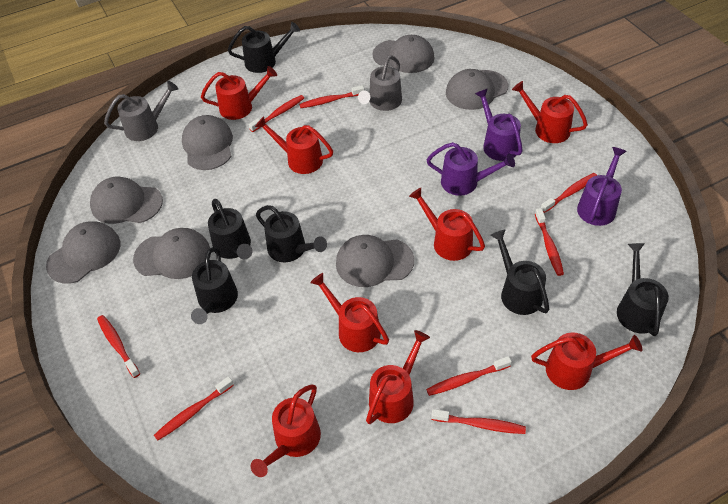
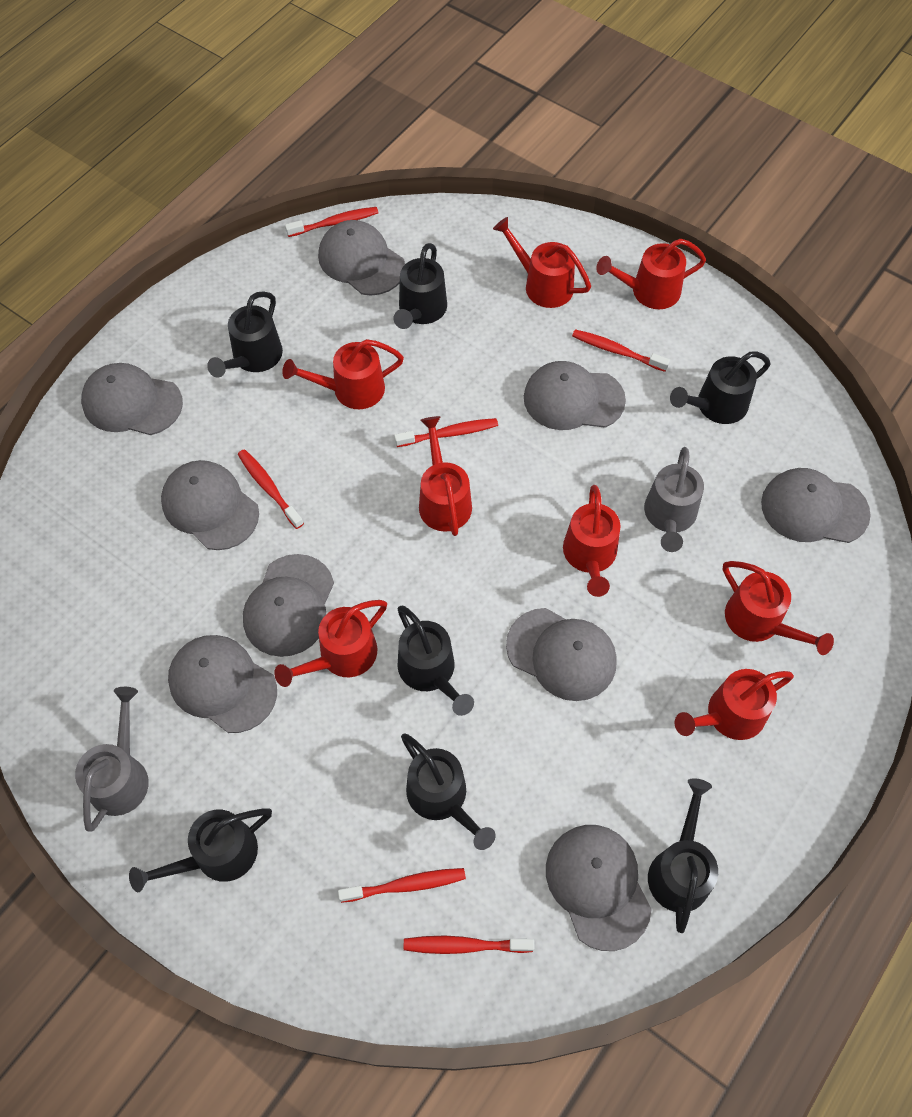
black watering can: [191,248,238,324] [208,199,252,259] [228,22,300,73] [256,205,327,262] [491,230,549,315] [617,243,669,336] = 6 -> [129,809,272,892] [207,291,283,378] [394,243,447,329] [397,606,474,716] [401,734,496,850] [648,778,718,933] [670,351,771,424] = 7
grey cap: [46,221,120,284] [90,177,163,224] [133,228,211,279] [182,115,233,170] [336,235,414,287] [372,35,434,73] [446,69,508,110] = 7 -> [81,363,183,435] [161,460,259,550] [168,635,277,733] [243,554,334,657] [318,220,405,295] [506,608,617,701] [524,361,626,430] [546,825,652,951] [761,468,871,543] = 9
purple watering can: [427,142,515,196] [475,89,523,161] [577,147,627,226] = 3 -> none = 0
red toothbrush: [97,315,140,378] [154,376,234,441] [249,95,304,132] [299,85,364,108] [426,356,512,396] [431,409,526,434] [535,208,564,276] [541,173,597,213] = 8 -> [238,449,304,529] [285,207,379,237] [338,868,466,903] [394,418,498,447] [404,936,535,954] [572,329,670,372] = 6

